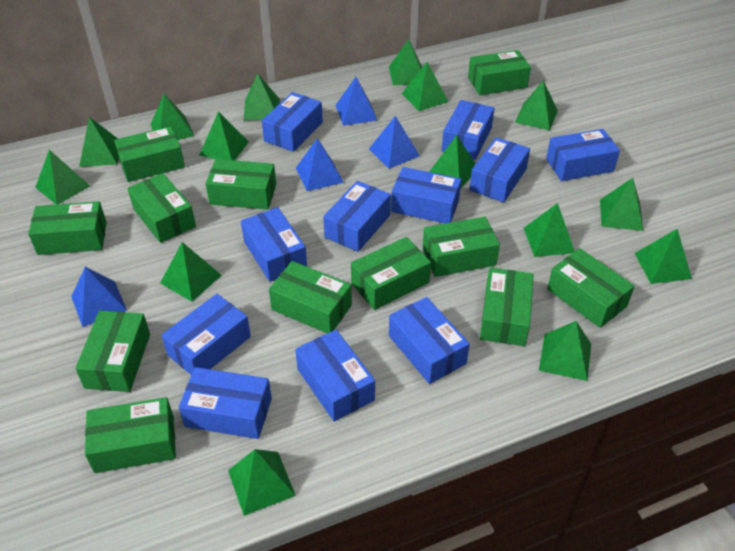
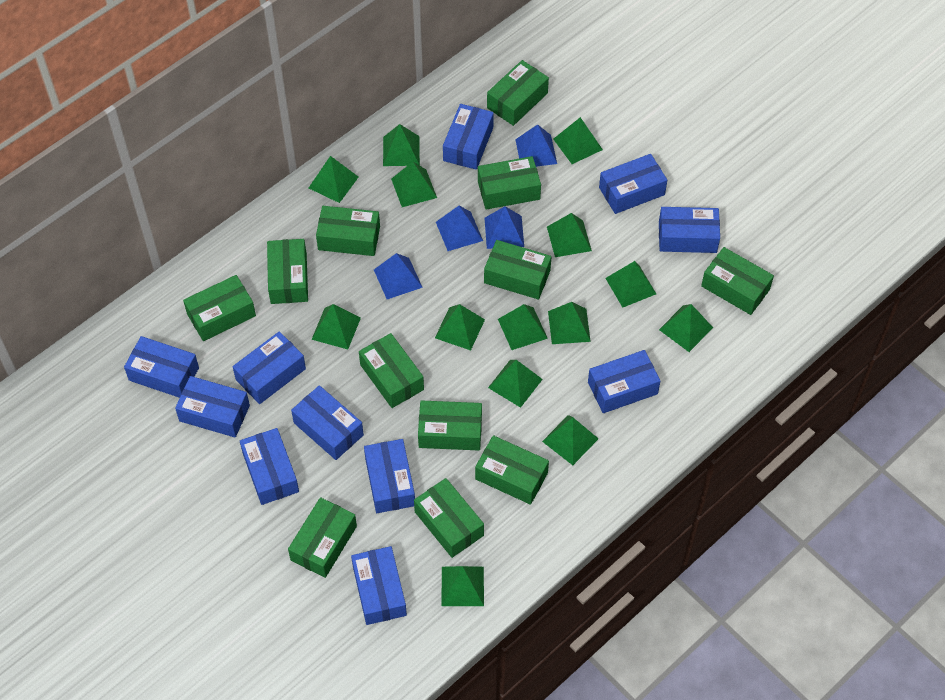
green pyramid: [35,150,90,205] [79,117,119,167] [150,94,194,140] [160,242,222,302] [199,112,249,160] [228,449,296,516] [244,74,280,121] [389,40,422,86] [402,62,448,111] [429,135,475,188] [515,80,558,131] [524,203,575,257] [539,321,591,381] [600,178,643,231] [635,229,692,284] = 15 -> [309,156,359,203] [311,304,361,349] [383,124,420,166] [391,162,437,207] [435,304,485,351] [441,566,484,606] [488,360,543,408] [498,304,548,350] [542,415,599,465] [547,213,592,257] [548,302,591,344] [553,117,603,164] [605,261,656,308] [659,304,713,352] = 14

